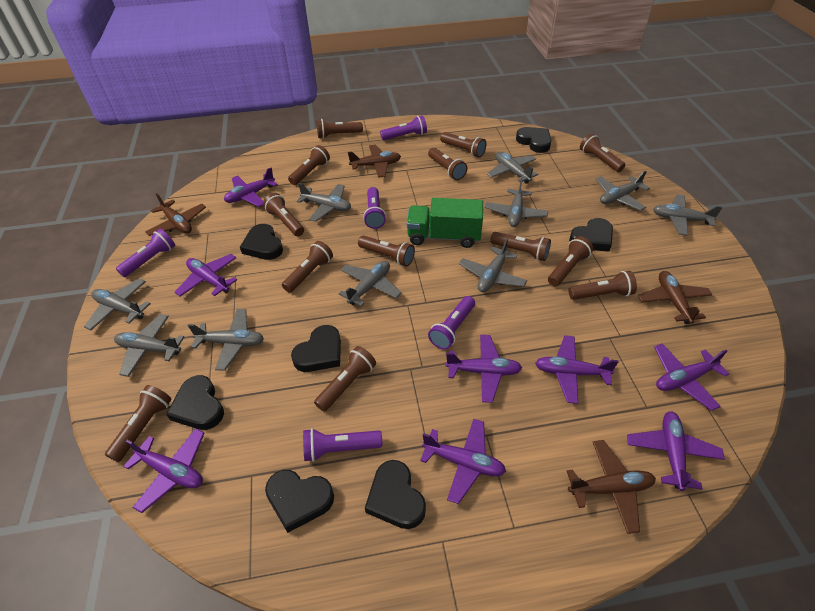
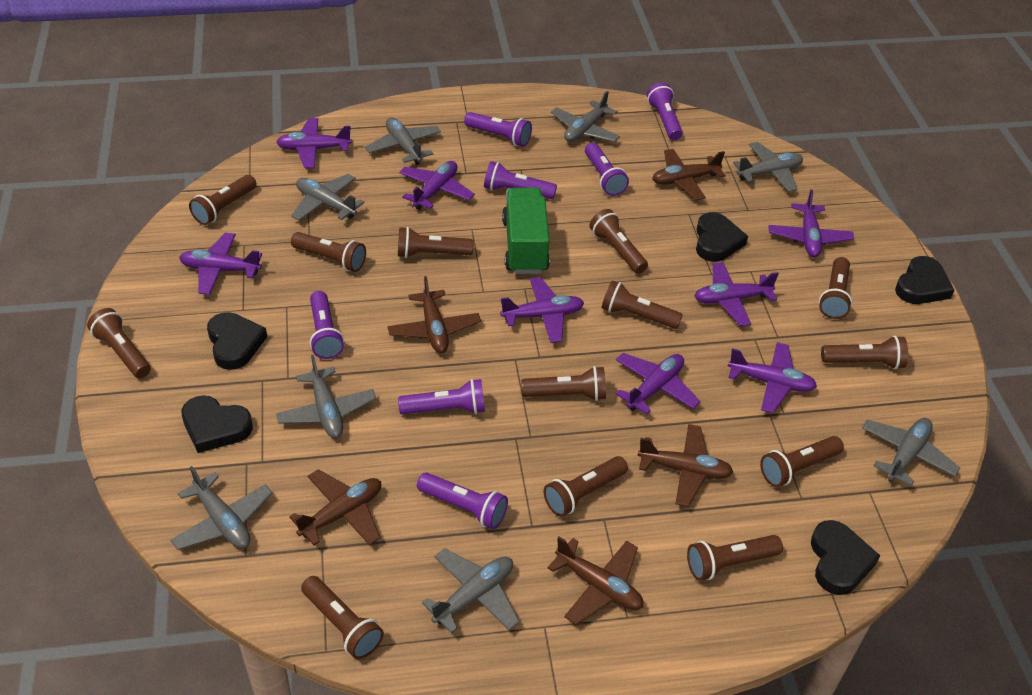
black heart: [166,375,224,430] [240,224,283,260] [265,470,334,533] [291,325,341,372] [365,460,426,529] [516,127,551,153] [569,218,613,252] = 7 -> [181,395,253,453] [207,312,267,370] [696,212,748,262] [811,520,880,595] [895,256,954,304] = 5
brown plane: [145,193,206,236] [348,145,401,178] [567,440,656,534] [638,271,712,324] = 4 -> [289,469,381,545] [388,276,481,353] [548,537,643,625] [638,424,733,507] [652,149,726,200] = 5
grey plane: [84,278,151,330] [114,314,184,377] [188,309,264,371] [297,183,351,222] [339,261,402,307] [459,239,527,292] [485,178,548,227] [487,152,538,184] [596,171,650,211] [653,194,723,236] = 10 -> [170,466,273,550] [276,355,376,438] [291,174,364,221] [365,117,441,165] [422,548,520,634] [551,91,620,142] [733,142,803,192] [862,418,960,486] = 8
purple flashlight: [116,229,175,277] [303,428,382,462] [363,187,386,229] [380,115,427,140] [428,296,475,350] = 5 -> [310,291,344,359] [398,379,485,415] [417,472,508,529] [464,112,532,147] [484,161,557,199] [585,143,629,196] [647,82,683,141] = 7

